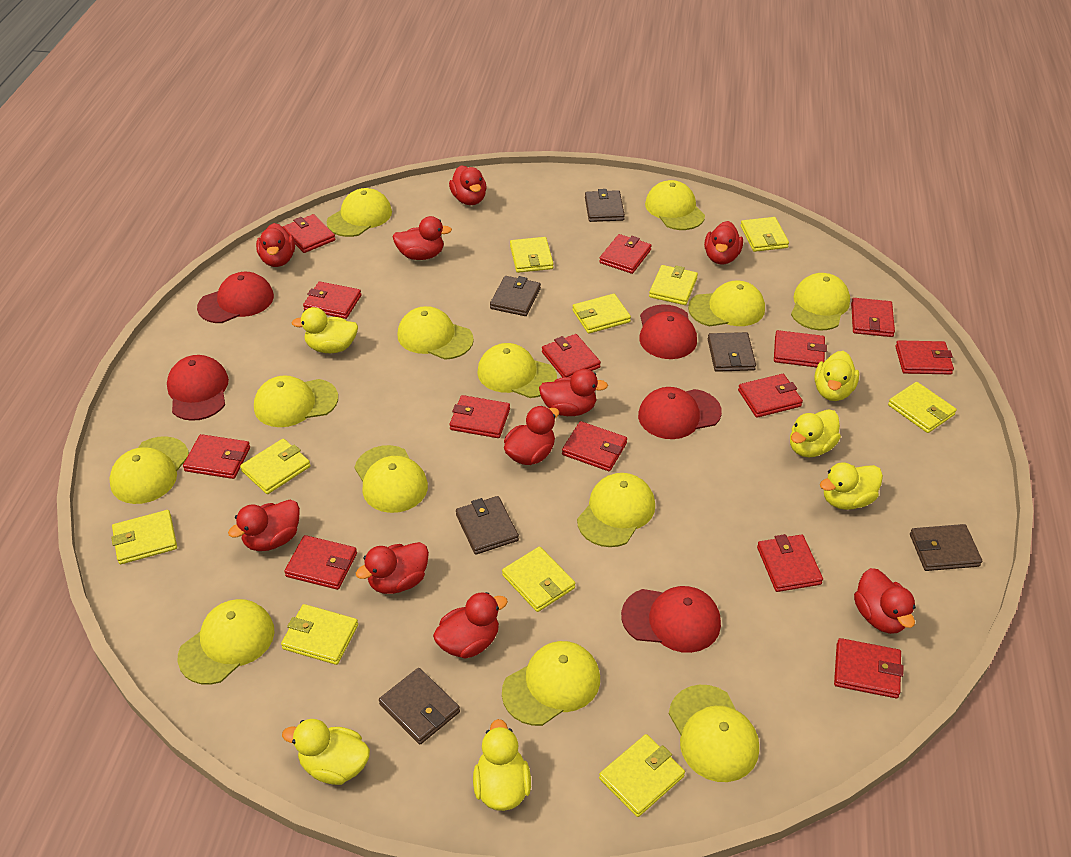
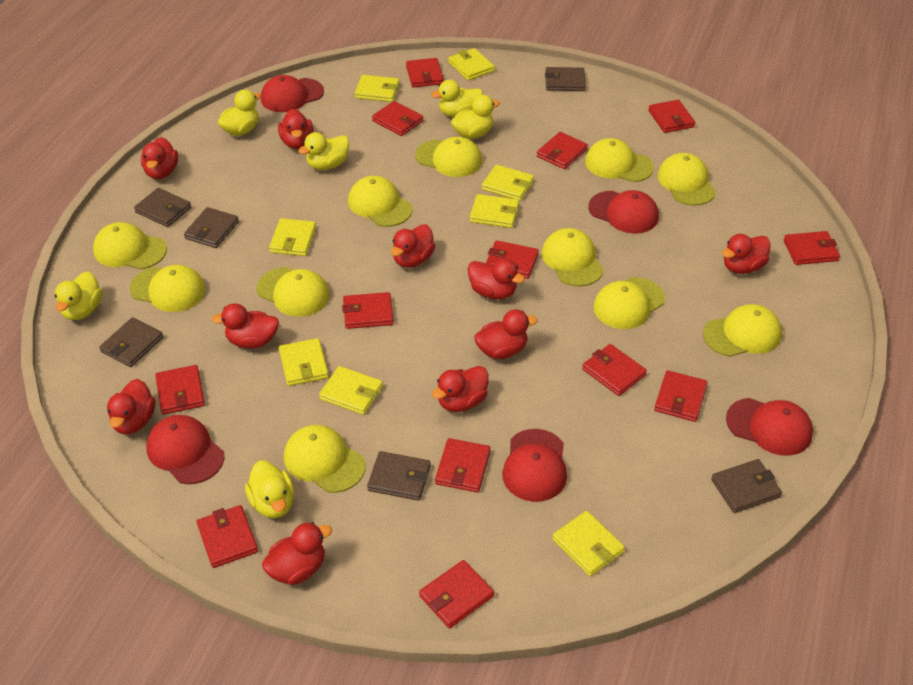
red wallet: [183,434,250,479] [283,214,336,253] [284,535,357,590] [303,281,362,319] [450,395,510,438] [542,334,601,378] [562,421,627,471] [599,234,652,274] [738,374,803,418] [757,534,823,592] [774,330,827,367] [834,638,904,698] [851,298,895,337] [895,340,954,374] = 14 -> [155,365,205,415] [197,505,258,568] [342,292,394,329] [372,101,424,136] [406,58,444,88] [419,560,494,629] [435,438,491,492] [486,240,539,279] [537,132,588,169] [582,344,647,396] [648,100,695,133] [654,370,708,422] [783,231,840,265] = 13
yellow cap: [109,436,189,504] [178,599,274,685] [254,375,338,427] [327,188,392,237] [354,445,428,513] [397,306,474,360] [477,343,557,398] [502,641,600,726] [577,473,655,547] [645,180,705,230] [669,685,759,782] [688,281,765,327] [791,273,850,330] = 13 -> [93,222,167,270] [129,265,206,312] [257,267,330,317] [284,425,366,493] [348,176,413,227] [415,137,482,177] [542,228,604,286] [585,138,654,182] [593,277,665,329] [657,153,716,206] [703,304,782,357] = 11
yellow wallet: [111,510,177,564] [240,439,311,494] [281,604,358,665] [502,547,575,612] [510,237,554,273] [572,294,631,334] [599,734,685,817] [649,265,698,305] [740,217,789,252] [888,382,957,433] = 10 -> [269,218,316,256] [279,338,329,386] [319,366,383,415] [355,75,400,102] [448,48,495,80] [470,194,519,228] [482,165,534,201] [552,511,625,576] = 8

